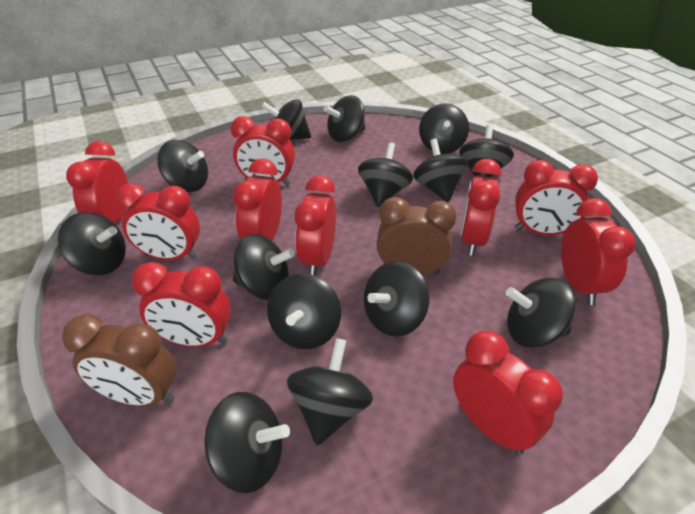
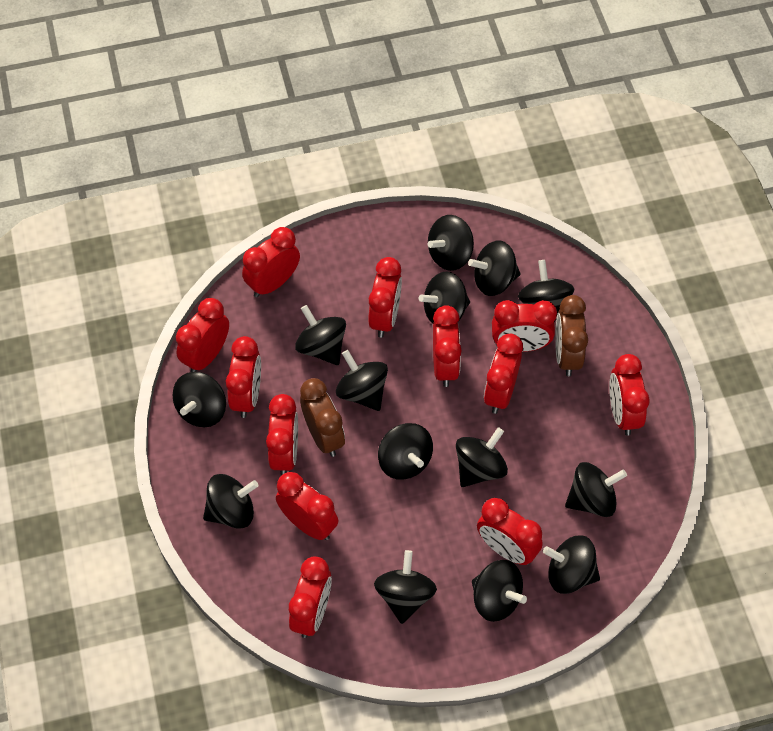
red clock: [66,141,128,223] [115,183,200,260] [132,262,231,347] [231,116,295,186] [233,158,282,241] [295,175,336,276] [453,331,563,454] [460,159,501,256] [515,160,598,235] [561,198,635,305] = 10 -> [176,298,229,372] [226,336,261,418] [242,227,300,297] [266,394,298,476] [276,472,338,540] [289,556,332,638] [368,257,402,338] [433,305,462,387] [477,498,543,565] [484,334,523,414] [492,300,557,352] [609,354,650,436] = 12

